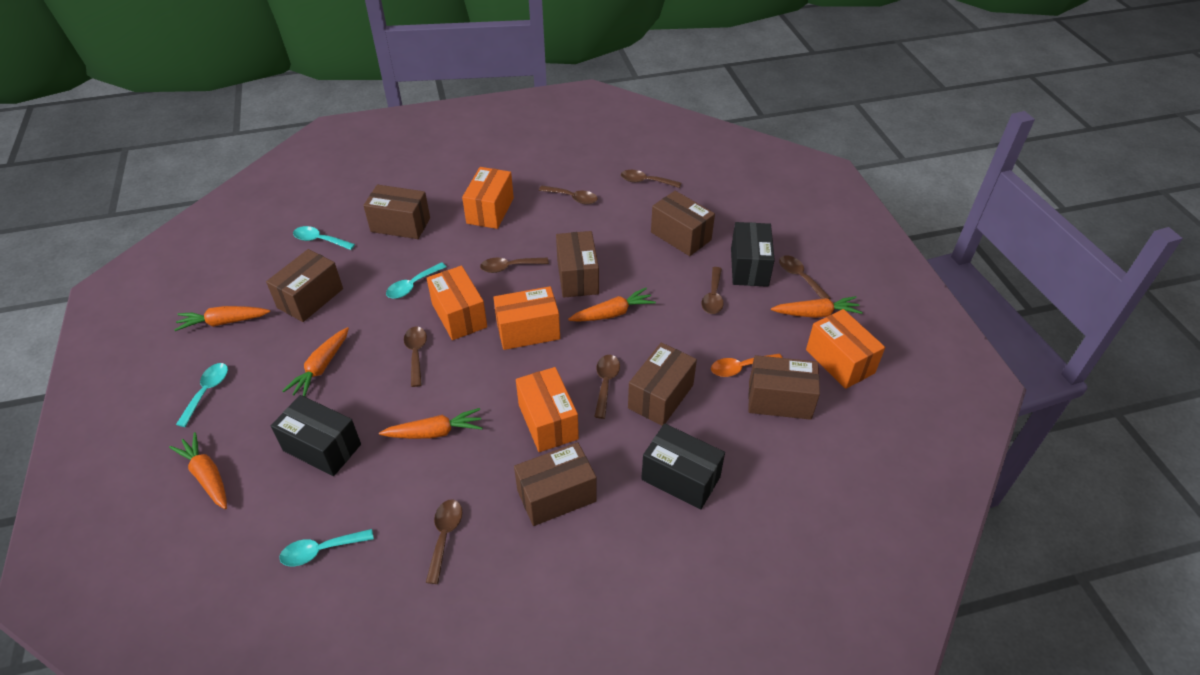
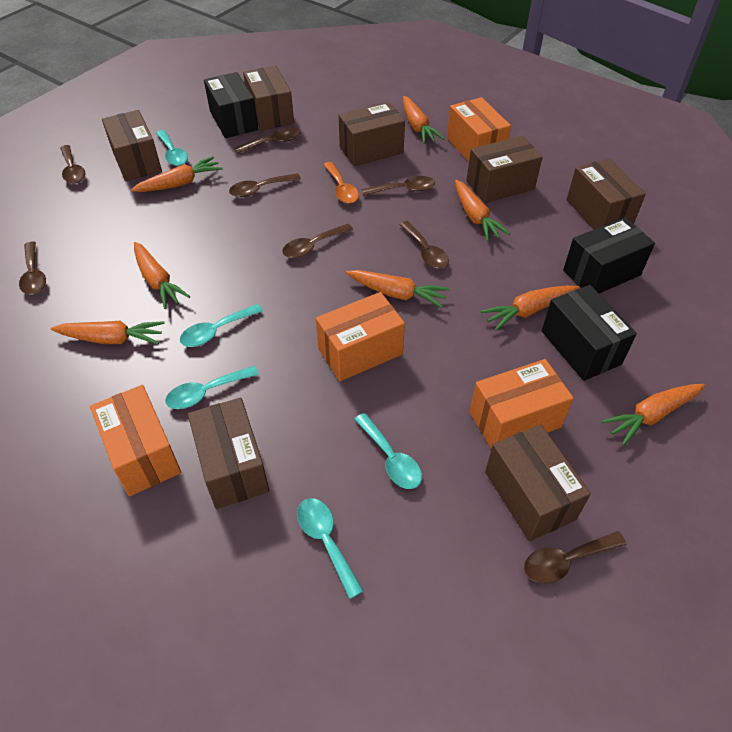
orange box: [427,266,487,340] [462,167,514,229] [493,286,560,350] [516,367,579,452] [806,309,885,389] = 5 -> [90,385,181,496] [316,292,405,381] [447,97,511,161] [470,359,573,449] = 4
orange carrot: [169,432,227,509] [174,306,270,331] [283,327,349,397] [379,408,483,439] [568,288,656,322] [771,296,863,318] = 6 -> [51,321,165,344] [131,156,222,192] [134,242,190,309] [346,270,450,308] [403,96,445,144] [455,180,510,241] [480,285,579,331] [601,384,705,446] = 8
turquoise spoon: [176,363,228,427] [279,529,374,566] [293,226,355,250] [386,262,446,299] = 4 -> [156,130,188,166] [165,366,259,409] [180,304,263,347] [297,498,363,599] [354,413,422,489] = 5

